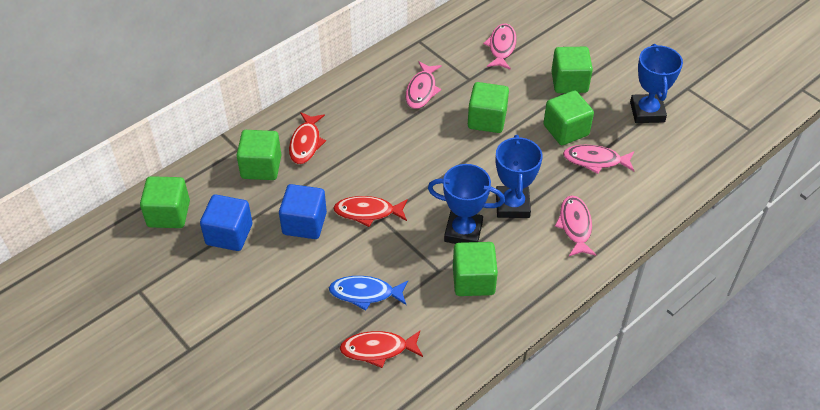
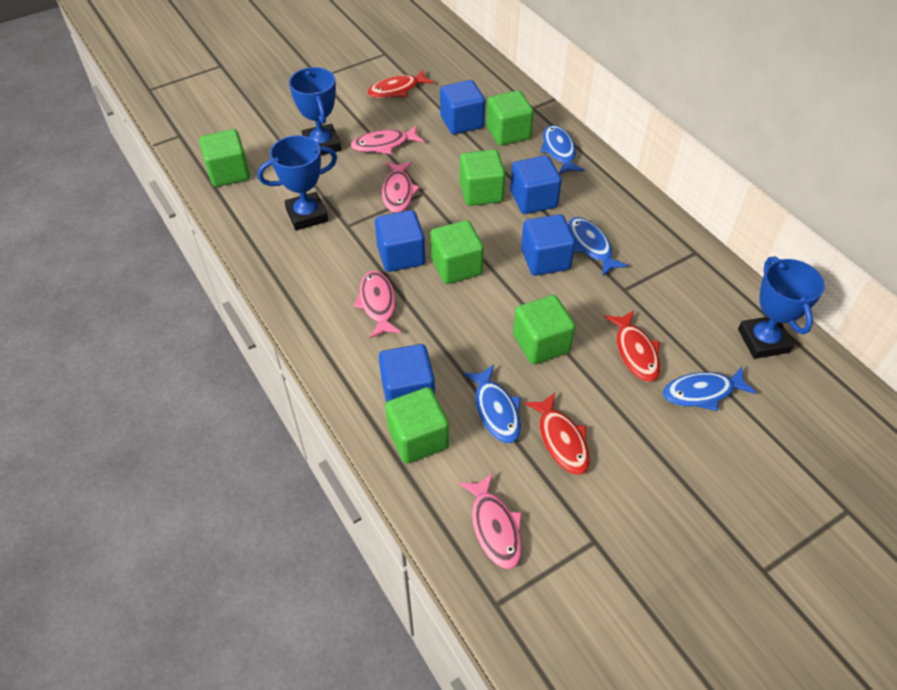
blue cube: [200,195,252,251] [279,184,327,239] = 2 -> [375,210,425,272] [379,344,435,402] [440,80,485,135] [510,155,562,214] [521,214,575,276] = 5
blue fish: [329,276,408,311] = 1 -> [463,364,521,443] [540,125,585,174] [568,217,628,276] [663,367,756,411] = 4

